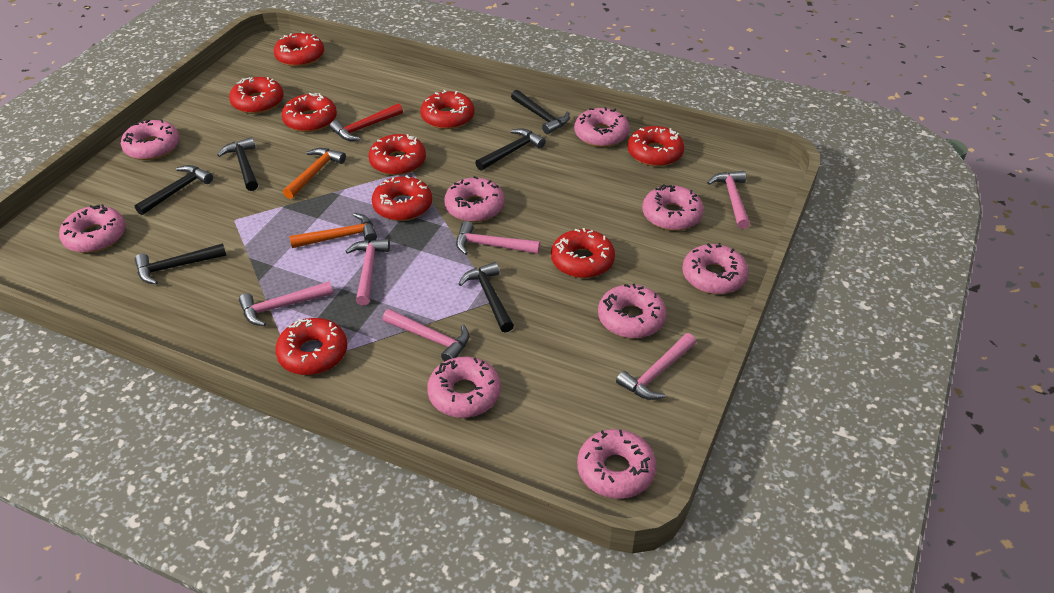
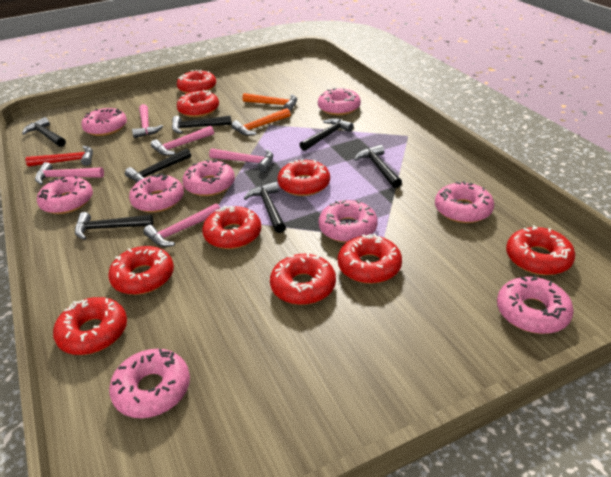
black hammer: [134,165,213,215] [135,243,226,284] [217,137,258,191] [459,262,514,333] [475,129,546,171] [511,90,570,134] = 6 -> [22,117,66,147] [75,212,153,240] [125,148,191,182] [172,116,231,134] [244,182,286,233] [299,118,354,151] [354,145,402,188] = 7
pink hammer: [239,281,333,326] [345,239,390,305] [382,309,469,362] [456,221,540,255] [616,333,696,400] [707,171,750,229] = 6 -> [35,162,104,185] [132,104,163,138] [143,203,220,247] [151,126,214,156] [209,148,273,172] = 5

